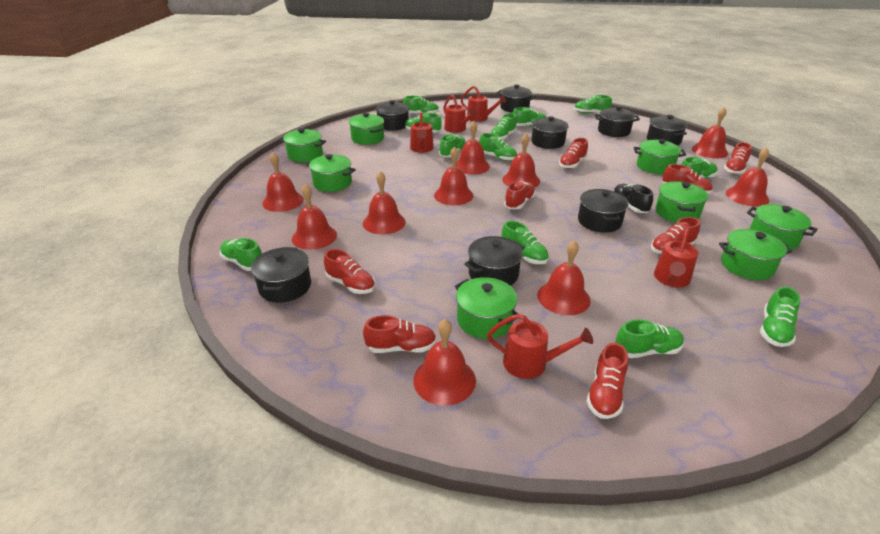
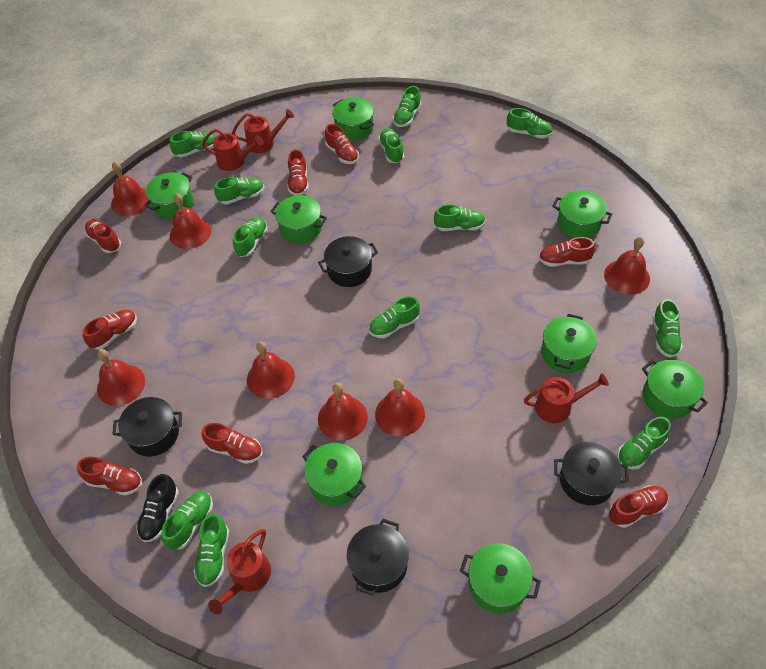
black pot: [251,247,311,303] [376,100,409,131] [464,236,525,286] [497,85,536,112] [531,116,569,149] [578,189,629,233] [595,106,640,137] [647,115,687,145] = 8 -> [112,397,182,457] [318,236,378,287] [347,519,409,596] [554,442,629,505] = 4
red bell: [262,152,304,212] [292,184,337,250] [363,171,406,234] [413,319,476,406] [434,147,473,205] [456,121,490,175] [502,133,540,188] [537,240,591,315] [692,107,728,158] [726,148,769,207] = 10 -> [97,349,145,406] [111,161,150,216] [170,193,211,249] [247,342,295,399] [318,383,368,441] [375,379,425,436] [604,237,650,295] = 7
red watering can: [410,112,434,153] [443,95,477,133] [461,86,506,122] [487,314,593,379] [654,229,698,288] = 5 -> [202,129,264,171] [208,529,271,614] [232,109,294,153] [524,373,609,423] = 4

